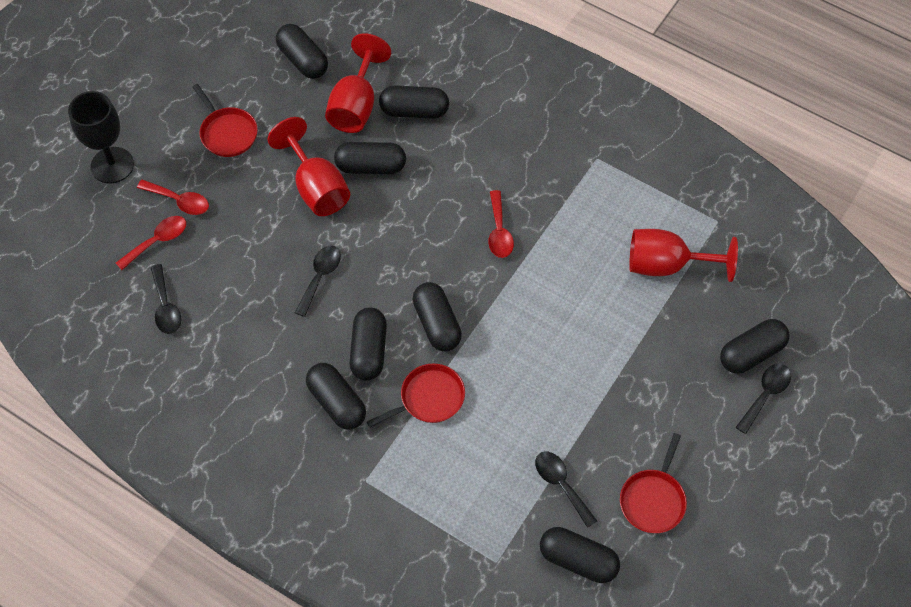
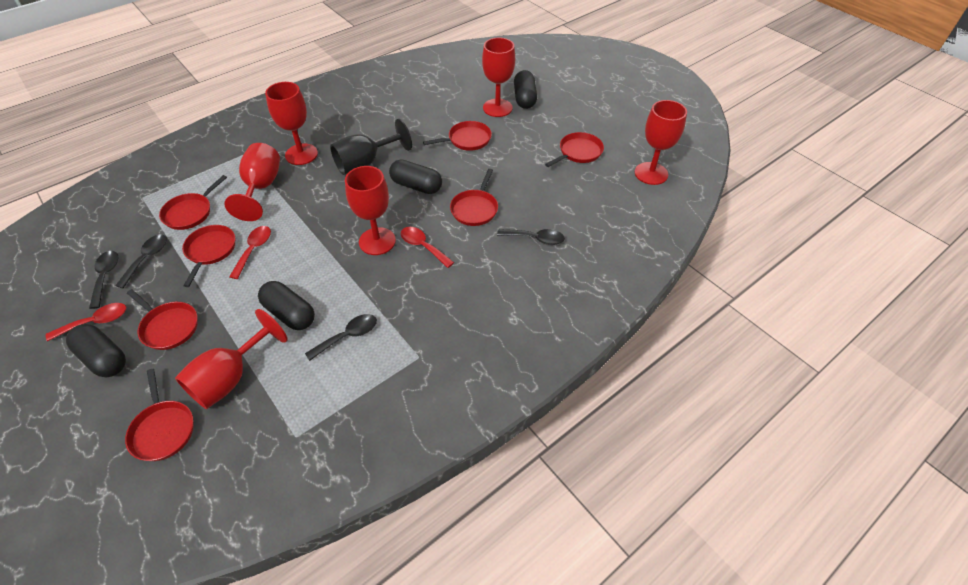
black capsule: [276,24,328,79] [306,363,366,430] [334,142,406,174] [350,308,387,380] [379,86,449,119] [412,282,462,352] [540,527,620,583] [720,319,790,374] = 8 -> [66,324,126,377] [258,281,315,330] [389,159,442,194] [514,70,537,109] = 4
red goblet: [268,117,350,216] [325,33,391,133] [629,229,738,282] = 3 -> [175,309,288,409] [224,143,280,221] [265,82,318,165] [345,166,396,255] [482,38,515,117] [635,100,687,185] = 6
red pan: [192,84,258,157] [367,363,465,428] [620,433,687,533] = 3 -> [125,369,194,461] [127,289,198,350] [159,175,227,230] [182,225,235,287] [423,121,492,151] [450,169,498,226] [545,132,604,167] = 7

